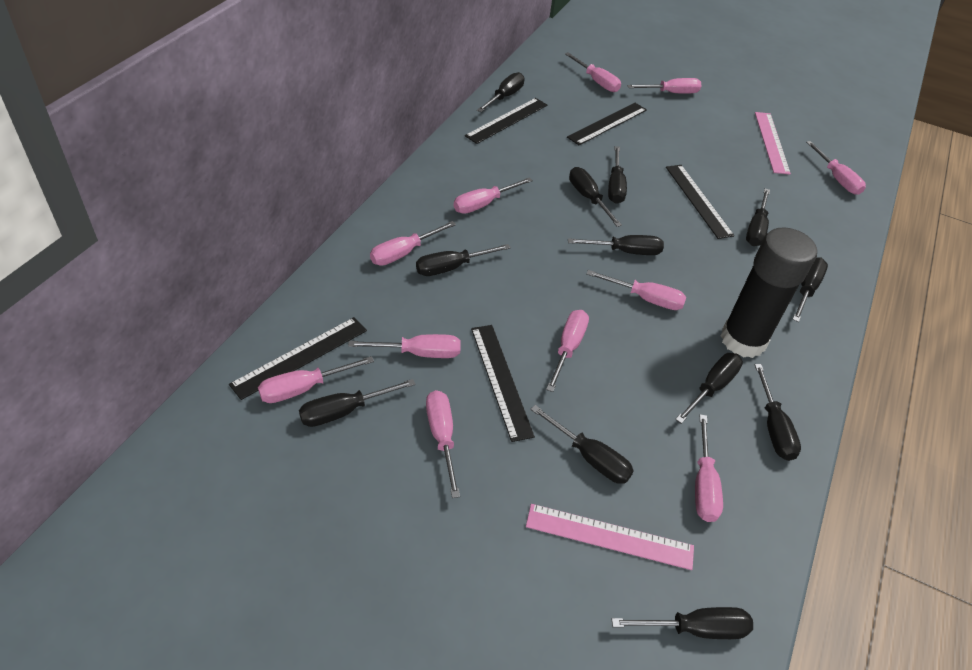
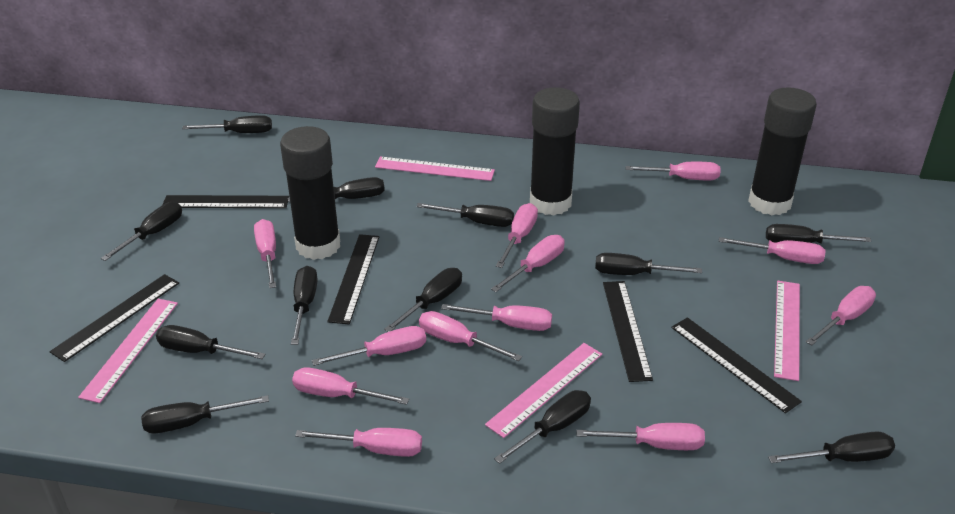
black glue stick: [721,227,817,358] = 1 -> [280,126,340,260] [530,87,580,215] [748,87,817,215] = 3
pink ruler: [526,504,694,570] [755,112,791,175] = 2 -> [78,299,178,403] [375,157,495,181] [485,343,602,438] [774,280,800,381] = 4
pink screwdriver: [258,356,374,403] [348,334,461,358] [370,221,456,266] [426,390,460,498] [454,177,533,214] [546,310,589,392] [565,52,621,92] [586,270,686,310] [627,78,702,94] [695,414,723,522] [806,141,866,195] = 11 -> [254,219,276,288] [292,367,409,405] [295,428,422,457] [312,326,426,366] [419,311,522,361] [441,304,552,331] [491,235,565,292] [496,203,538,268] [576,423,705,450] [625,162,720,180] [719,237,826,264] [806,286,876,346] = 12

